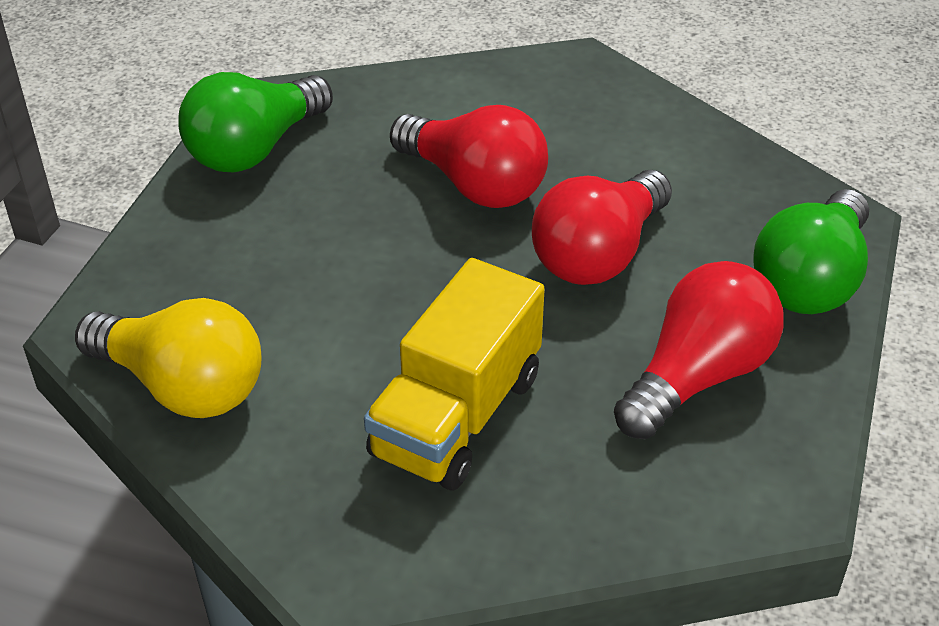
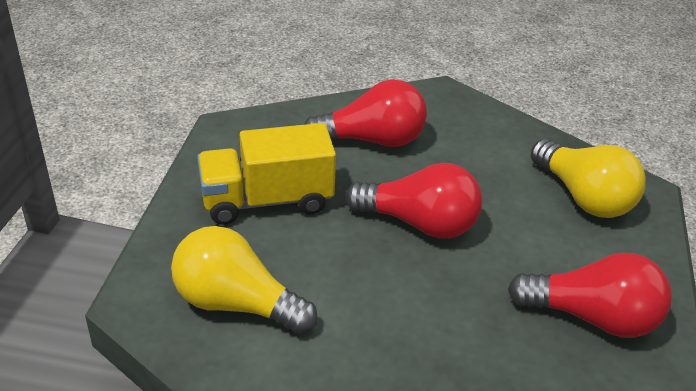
green light bulb: [178,72,333,173] [753,189,869,314] = 2 -> none = 0
yellow light bulb: [75,298,261,418] = 1 -> [171,226,318,334] [531,139,645,218] = 2

